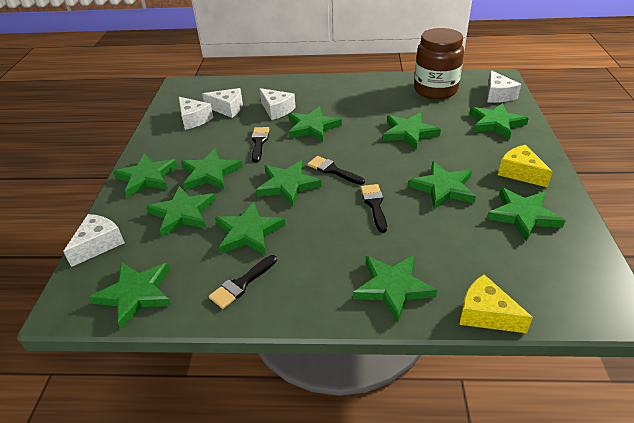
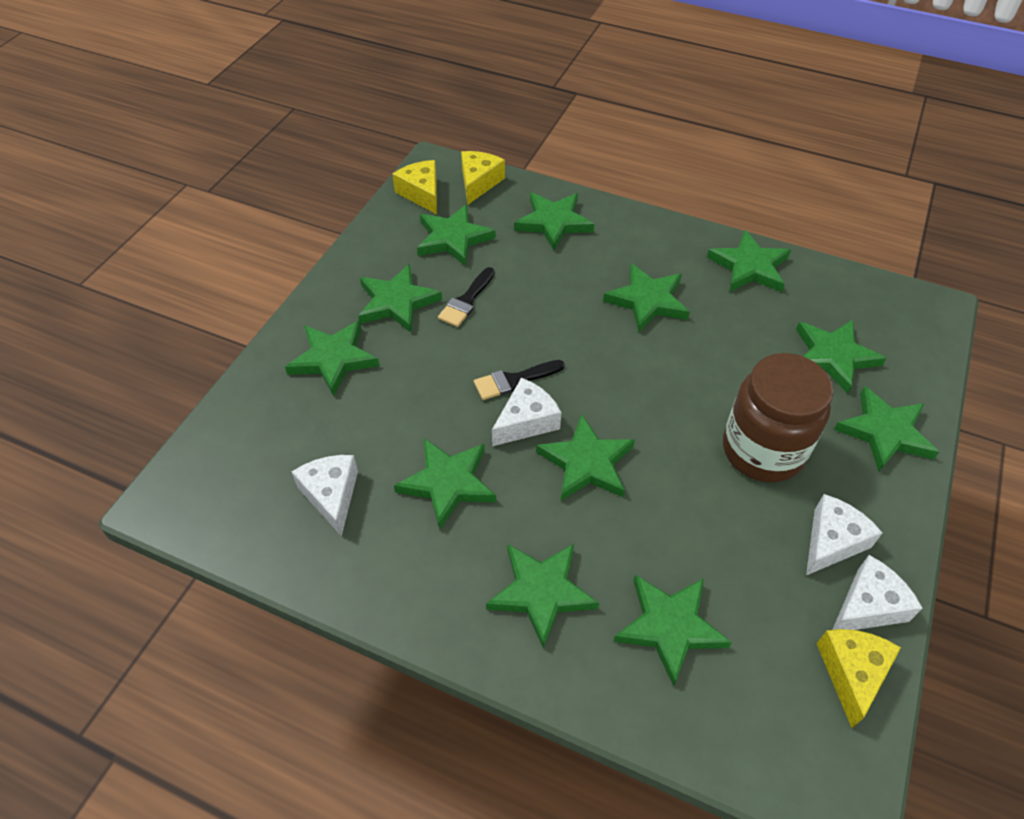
black brush: [209,255,277,309] [252,127,269,163] [307,156,365,185] [360,184,387,233] = 4 -> [438,267,495,327] [474,360,565,400] = 2
white cheese: [63,214,125,267] [179,97,213,130] [202,88,243,118] [259,88,296,120] [487,70,521,103] = 5 -> [292,455,358,536] [492,378,562,446] [806,494,882,575] [833,555,923,630] = 4
yellow cheese: [459,274,533,333] [498,145,553,187] = 2 -> [392,160,437,214] [461,151,505,205] [816,629,901,728] = 3

